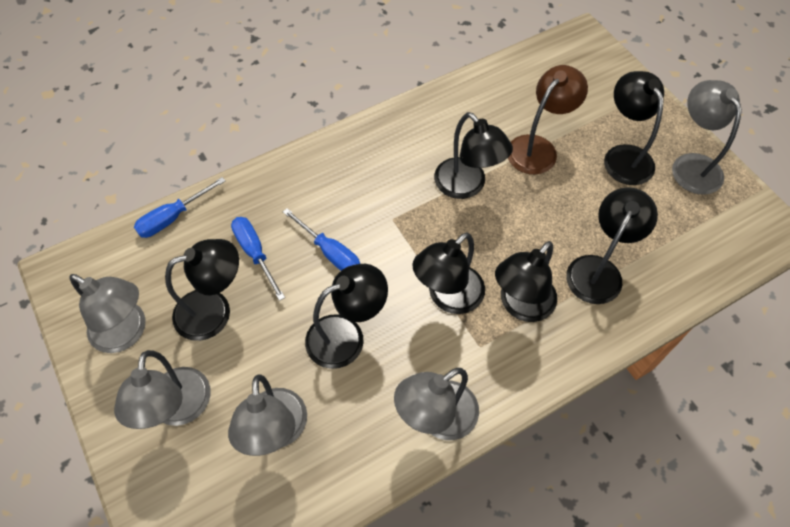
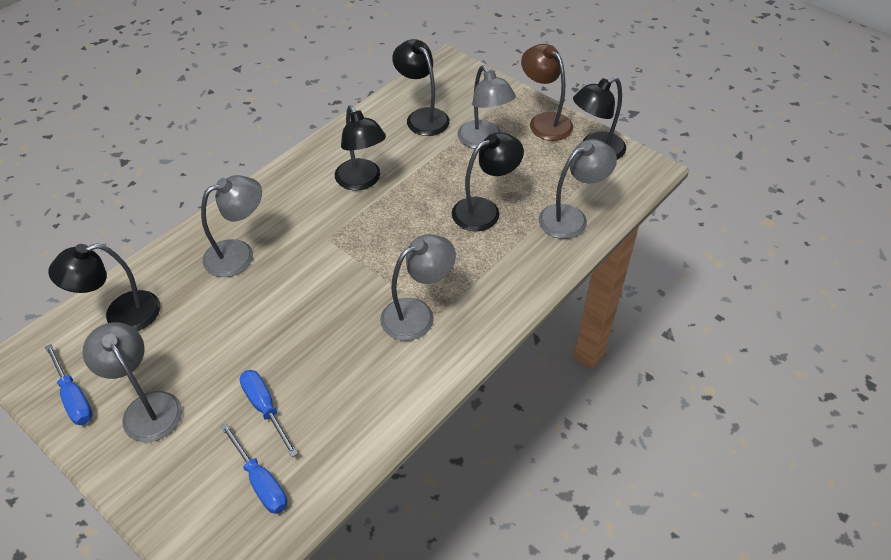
black lamp: [165,239,239,341] [305,264,388,369] [412,232,485,314] [434,112,513,199] [495,241,557,322] [566,187,658,304] [604,71,664,185] = 7 -> [48,243,160,331] [335,106,386,191] [392,39,450,136] [452,132,524,232] [573,77,626,160] = 5

